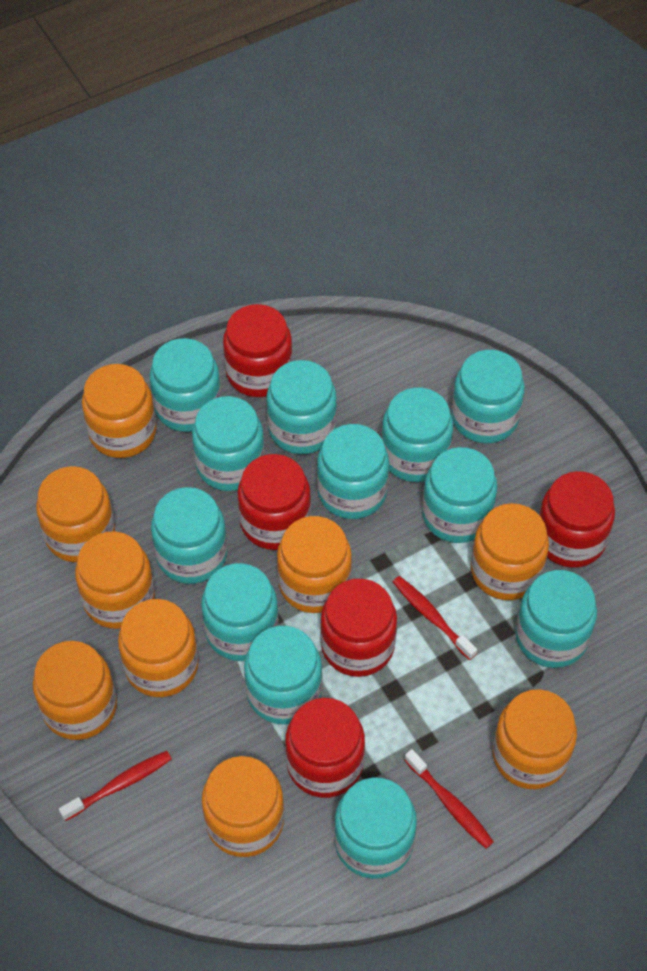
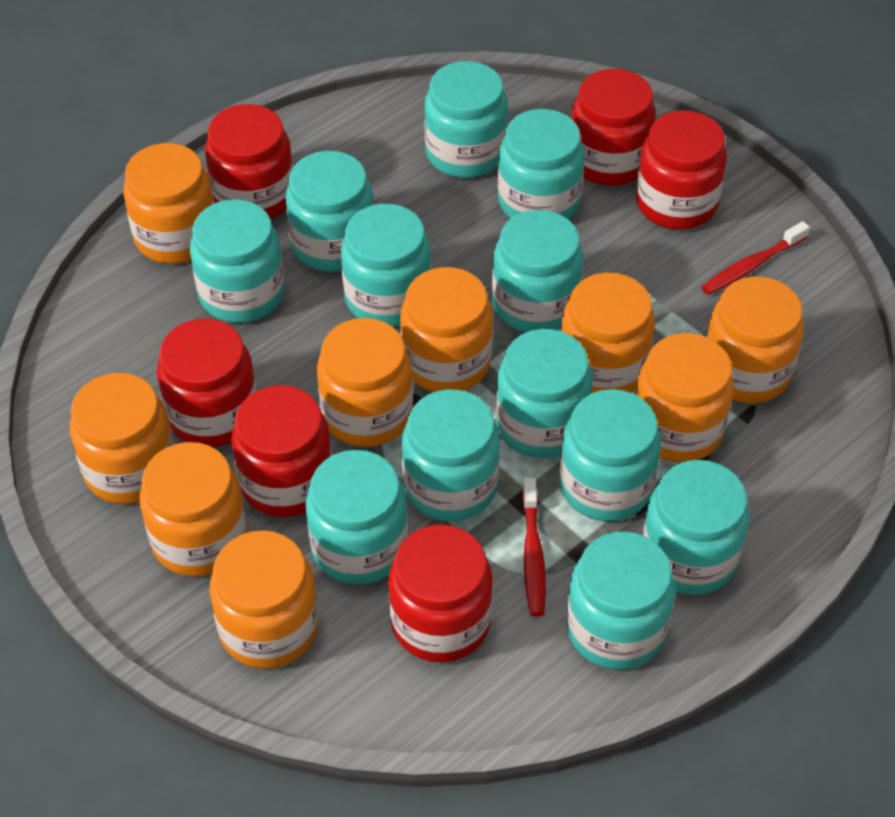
red jar: [223,304,293,397] [237,454,311,550] [285,698,365,798] [320,579,397,677] [539,471,615,568] = 5 -> [157,319,257,447] [205,104,293,219] [231,385,332,517] [388,524,493,663] [571,69,656,186] [636,110,727,230] = 6
red toothbrush: [59,751,172,821] [393,576,477,660] [404,749,494,849] = 3 -> [522,478,546,616] [701,221,810,295] = 2

